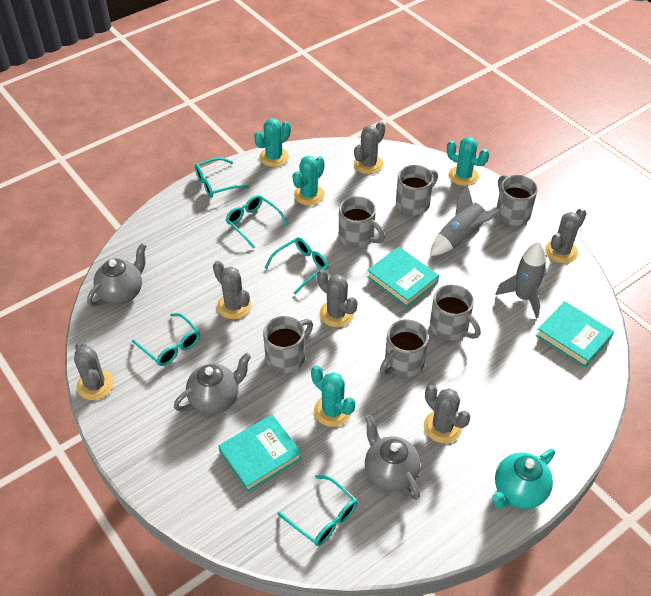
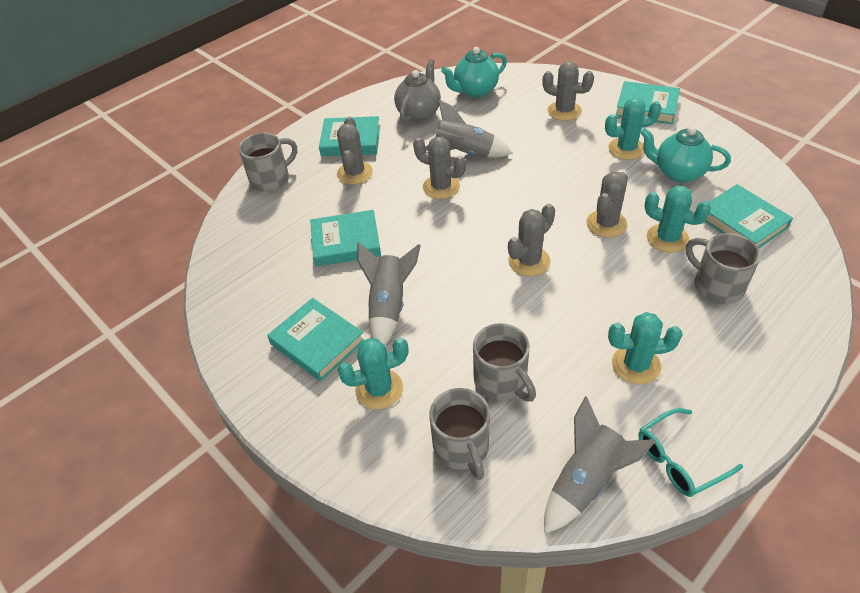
grey cactus: [74,341,114,400] [213,261,251,319] [317,269,358,327] [354,121,385,174] [424,385,470,443] [545,208,587,263] = 6 -> [337,117,373,185] [413,137,466,199] [508,204,555,276] [542,61,594,121] [587,172,628,238] = 5
grey mug: [263,316,313,373] [339,196,385,248] [380,319,429,377] [396,165,438,215] [430,284,481,340] [496,175,537,226] = 6 -> [238,133,297,192] [429,388,490,480] [473,323,536,402] [686,233,761,304] = 4
grey rocket: [430,185,502,256] [496,241,546,318] = 2 -> [357,242,421,345] [425,100,513,157] [544,396,656,533] = 3
grey teapot: [87,243,146,307] [174,353,251,414] [365,414,421,500] = 3 -> [394,59,441,123] = 1
turquoise book: [218,414,302,492] [367,247,439,307] [536,301,614,367] = 3 -> [267,298,365,381] [310,210,381,267] [319,116,380,156] [615,81,680,124] [704,184,793,248] = 5
turquoise glasses: [132,313,200,366] [195,157,249,198] [226,195,288,249] [264,237,329,295] [277,475,357,546] = 5 -> [638,408,743,497] = 1
turquoise teapot: [492,449,555,509] = 1 -> [441,47,507,98] [640,127,731,183] = 2

